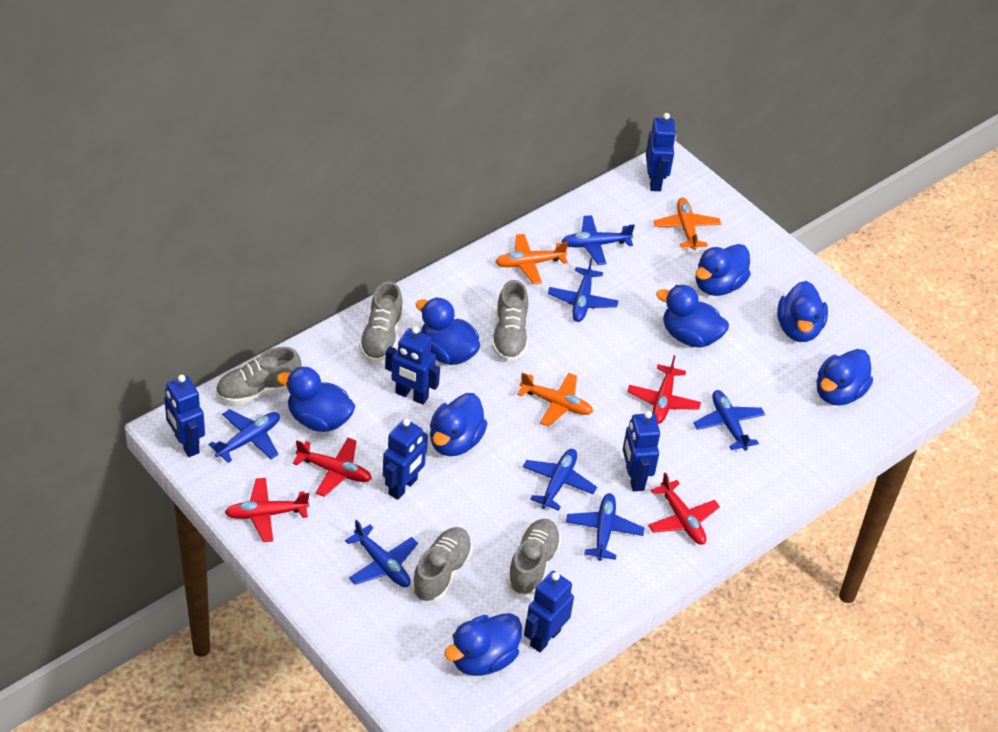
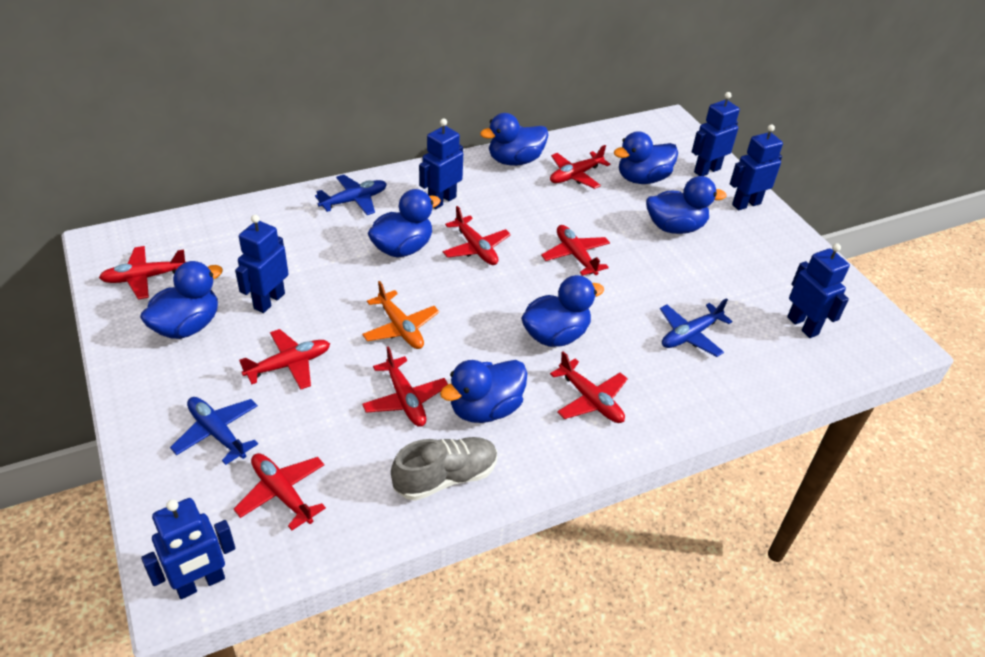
blue duck: [277,367,355,432] [416,297,480,365] [430,393,488,456] [444,613,522,676] [656,285,729,348] [696,244,751,296] [777,281,828,342] [817,349,873,406] = 8 -> [140,261,223,339] [368,189,441,257] [440,360,527,423] [480,113,548,166] [521,275,604,347] [614,131,678,184] [646,176,727,234] = 7
blue plane: [209,409,280,463] [345,520,418,587] [523,449,597,511] [548,258,619,322] [561,215,635,265] [566,493,644,561] [694,390,765,451] = 7 -> [170,397,258,465] [315,175,387,215] [660,298,733,357] = 3
grey shoe: [216,347,302,405] [359,281,403,362] [411,527,473,602] [492,280,528,362] [507,519,561,596] = 5 -> [391,437,497,501] = 1
orange plane: [495,234,568,284] [517,372,593,427] [654,198,721,250] = 3 -> [362,281,439,349] = 1
red plane: [224,478,309,542] [293,438,372,497] [627,355,701,424] [648,472,720,545] = 4 -> [99,246,185,299] [234,453,326,530] [239,329,330,390] [362,346,448,427] [443,206,511,265] [541,225,610,276] [550,145,610,189] [550,351,628,423] = 8

